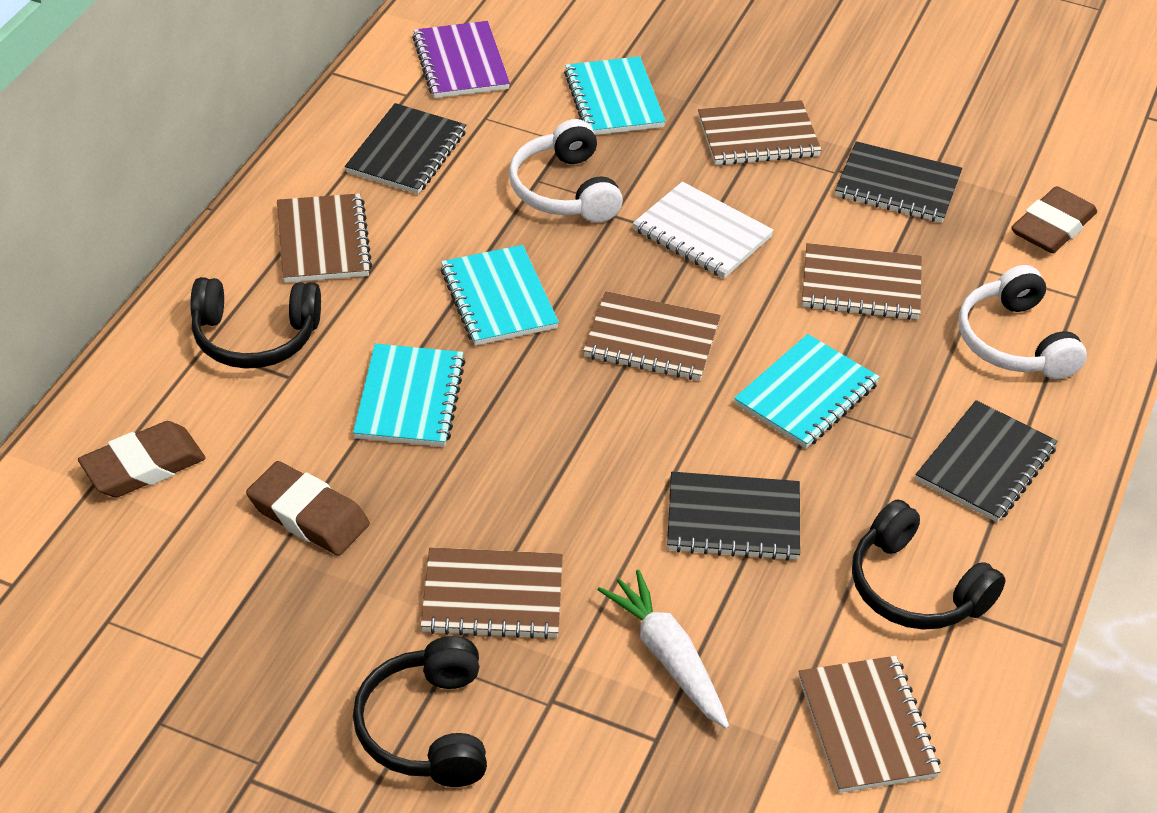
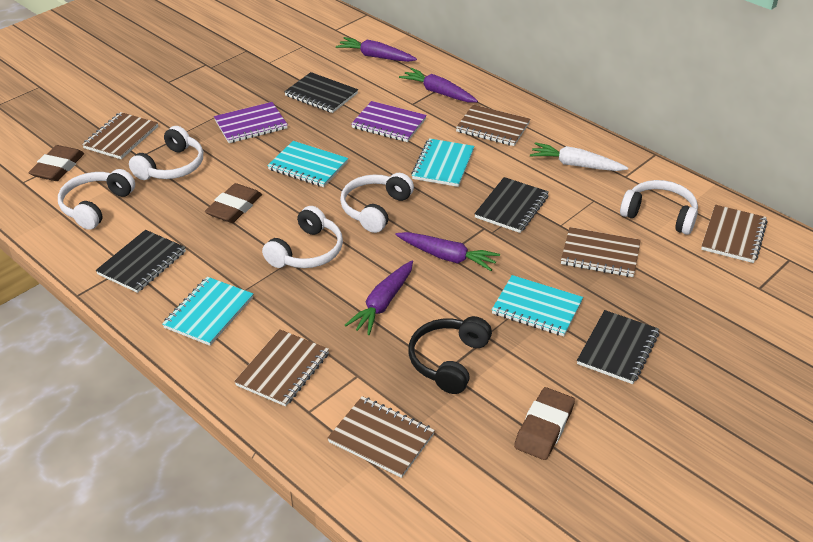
black headphones: [190,277,321,369] [353,636,487,787] [852,500,1006,630] = 3 -> [408,316,492,394] = 1
purple carrot: none = 0 -> [336,37,417,62] [345,261,413,335] [395,232,500,271] [399,68,478,103] = 4
purple notebook: [412,21,510,98] = 1 -> [214,102,288,143] [351,101,427,142] = 2
white headphones: [509,119,623,223] [959,265,1087,379] = 2 -> [58,169,135,230] [129,126,203,180] [262,206,343,268] [340,173,414,233] [620,180,698,235] = 5
white notebook: [633,182,774,279] = 1 -> none = 0

